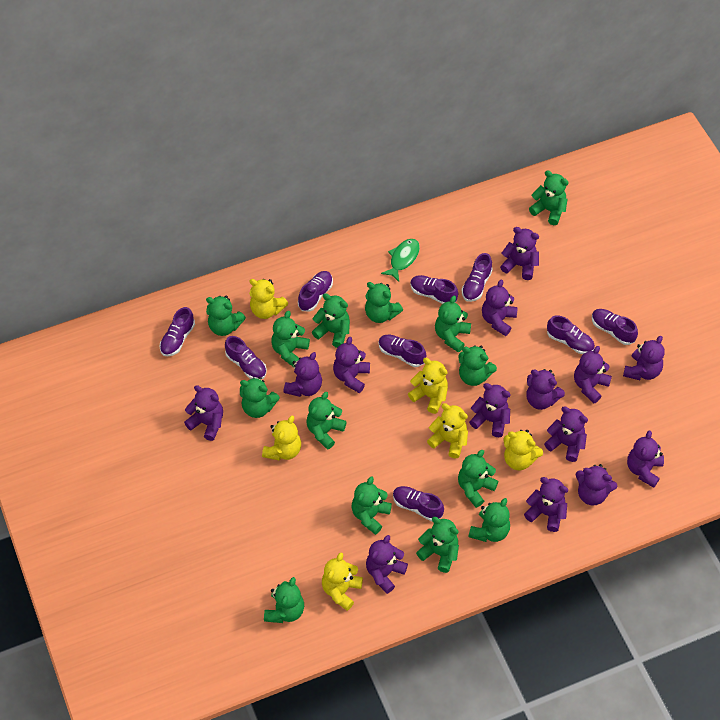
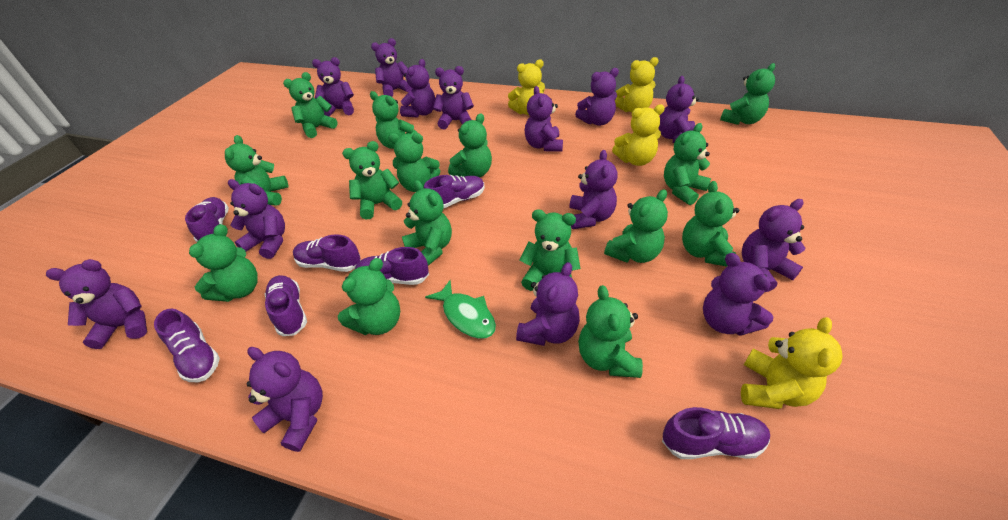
green teddy bear: [206,296,246,336] [240,377,280,418] [264,577,304,623] [271,311,310,367] [306,392,347,450] [312,293,350,348] [352,476,392,535] [365,282,403,323] [416,517,459,573] [435,296,471,352] [458,345,497,386] [458,450,498,508] [468,498,510,542] [529,170,569,225] = 14 -> [189,224,258,302] [225,135,288,205] [283,72,338,138] [338,258,400,335] [342,141,402,220] [370,91,418,149] [388,133,440,192] [402,180,452,266] [448,113,492,177] [520,210,581,291] [578,285,643,378] [604,189,668,263] [664,123,711,205] [682,181,739,267] [720,63,775,125] = 15
purple shoe: [160,307,195,356] [225,336,267,379] [298,271,333,312] [379,335,426,367] [393,486,444,521] [410,275,458,304] [462,253,493,302] [547,315,595,354] [592,309,638,345] = 9 -> [154,308,220,382] [185,197,229,242] [265,275,307,336] [293,234,361,272] [355,247,429,285] [424,175,485,209] [662,407,770,459] = 7
yellow teddy bear: [249,279,288,319] [262,415,301,461] [322,552,363,611] [408,358,448,414] [427,403,468,459] [503,430,543,470] = 6 -> [508,59,545,115] [612,104,665,166] [615,57,659,112] [741,317,843,409] = 4

